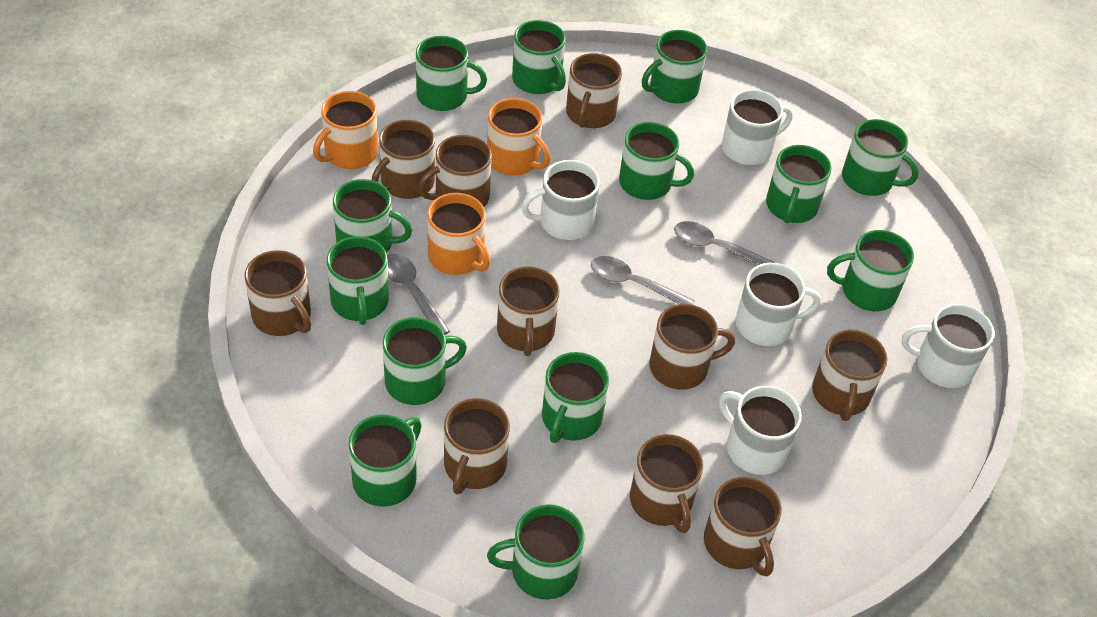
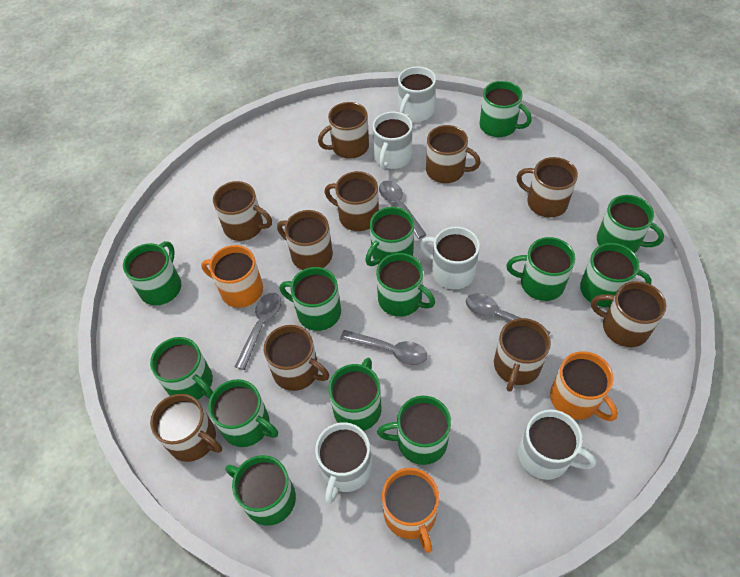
grey spoon: [387,254,450,335] [591,256,695,305] [674,221,776,265] = 3 -> [235,293,281,370] [340,330,427,365] [379,180,427,239] [466,294,550,335] = 4

